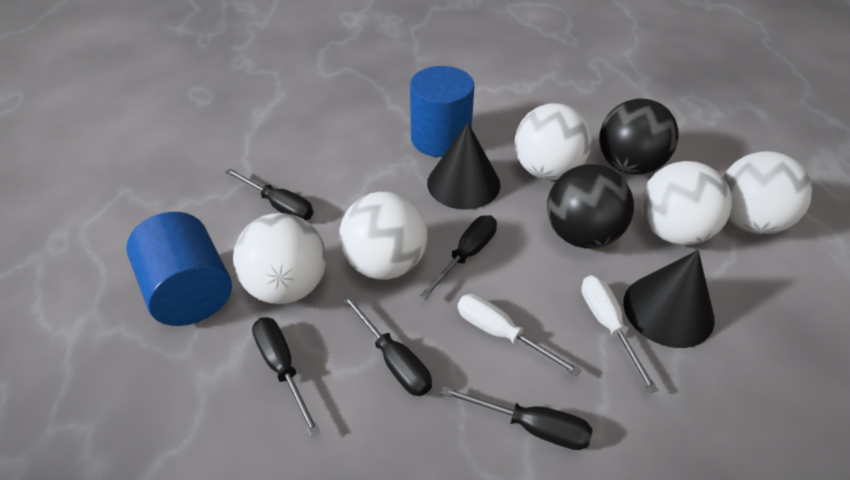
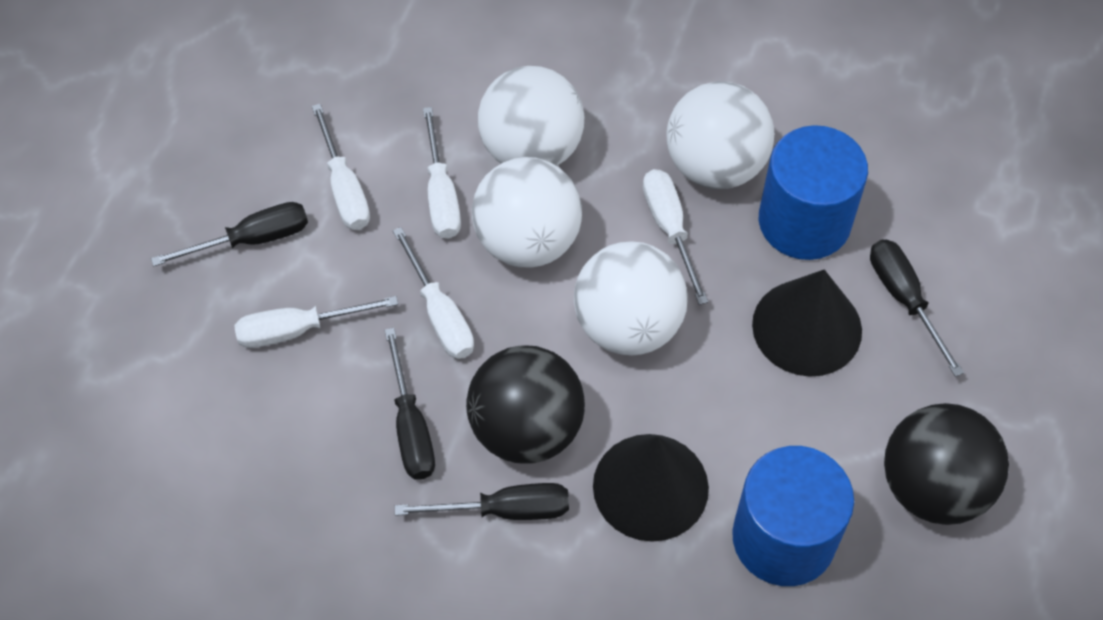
black screwdriver: [225,169,313,220] [252,317,320,436] [342,294,432,396] [420,215,497,299] [441,386,592,450] = 5 -> [151,202,308,267] [385,328,435,480] [395,483,569,520] [870,239,964,377] = 4
white ball: [233,213,326,304] [339,192,427,279] [515,103,592,180] [641,161,732,245] [723,151,813,234] = 5 -> [472,157,582,267] [478,66,584,166] [574,241,688,355] [666,81,774,189] = 4
white screwdriver: [458,294,581,376] [581,275,658,393] = 2 -> [234,296,398,348] [312,104,370,230] [393,227,474,359] [423,107,461,239] [643,169,708,305] = 5

